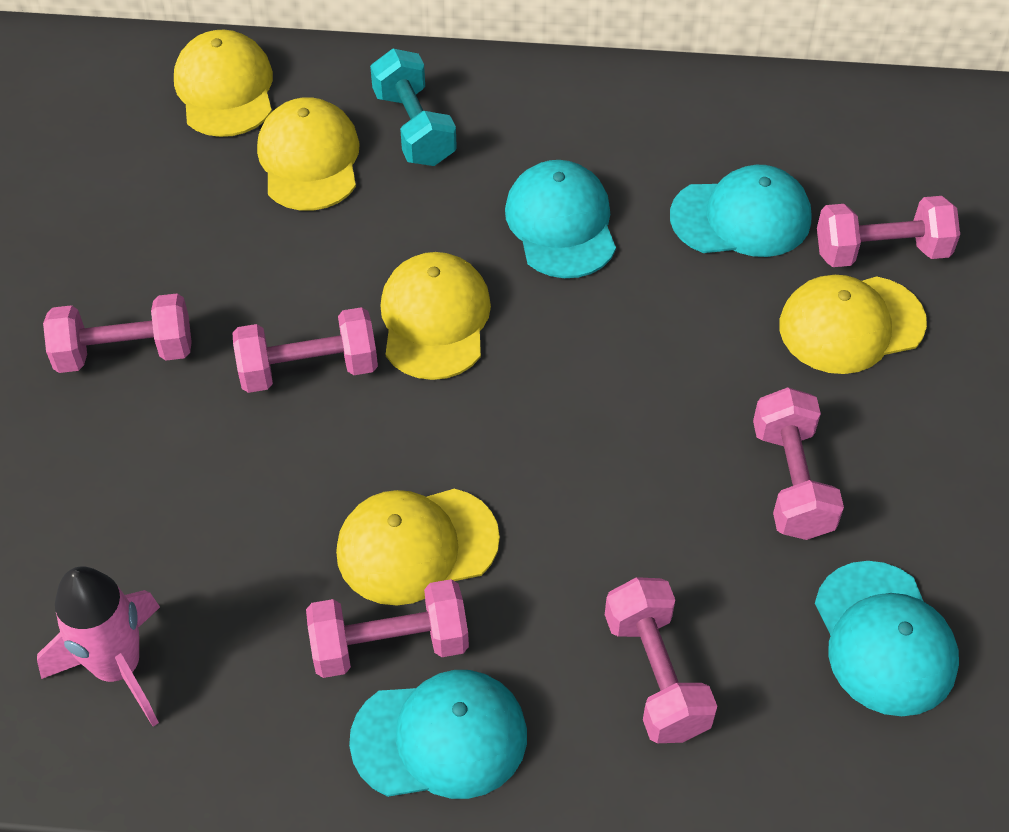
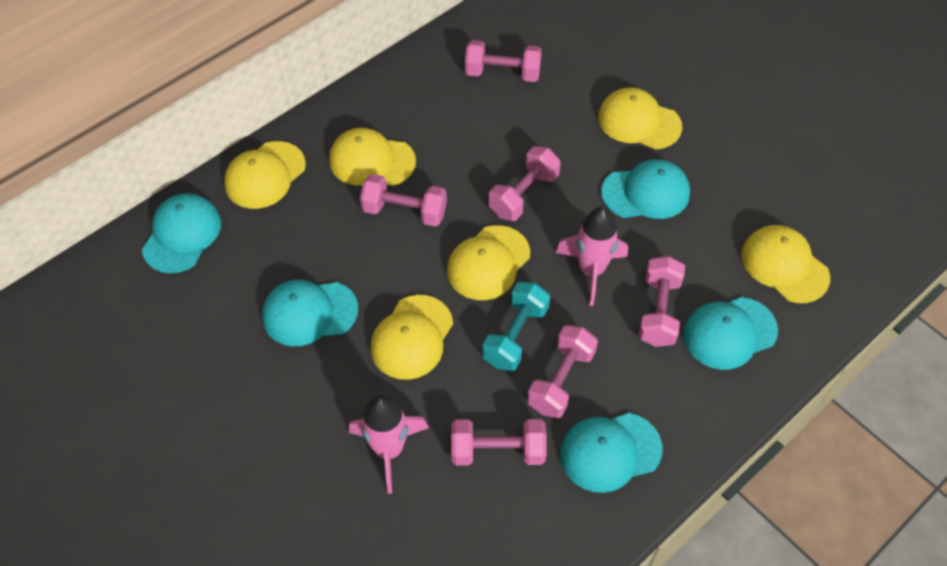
pink rocket: [37,566,160,726] = 1 -> [349,395,429,494] [556,207,628,306] = 2
turquoise cap: [349,670,527,799] [505,160,616,278] [670,165,812,257] [815,561,959,716] = 4 -> [142,193,221,273] [262,280,358,346] [560,413,662,493] [601,159,690,219] [683,297,778,370] = 5
yellow cap: [174,30,273,137] [257,97,360,211] [336,489,500,606] [380,252,491,380] [779,275,927,374] = 5 -> [224,141,306,209] [329,128,416,186] [370,295,453,380] [447,225,530,300] [598,87,682,149] [741,225,830,303] = 6

